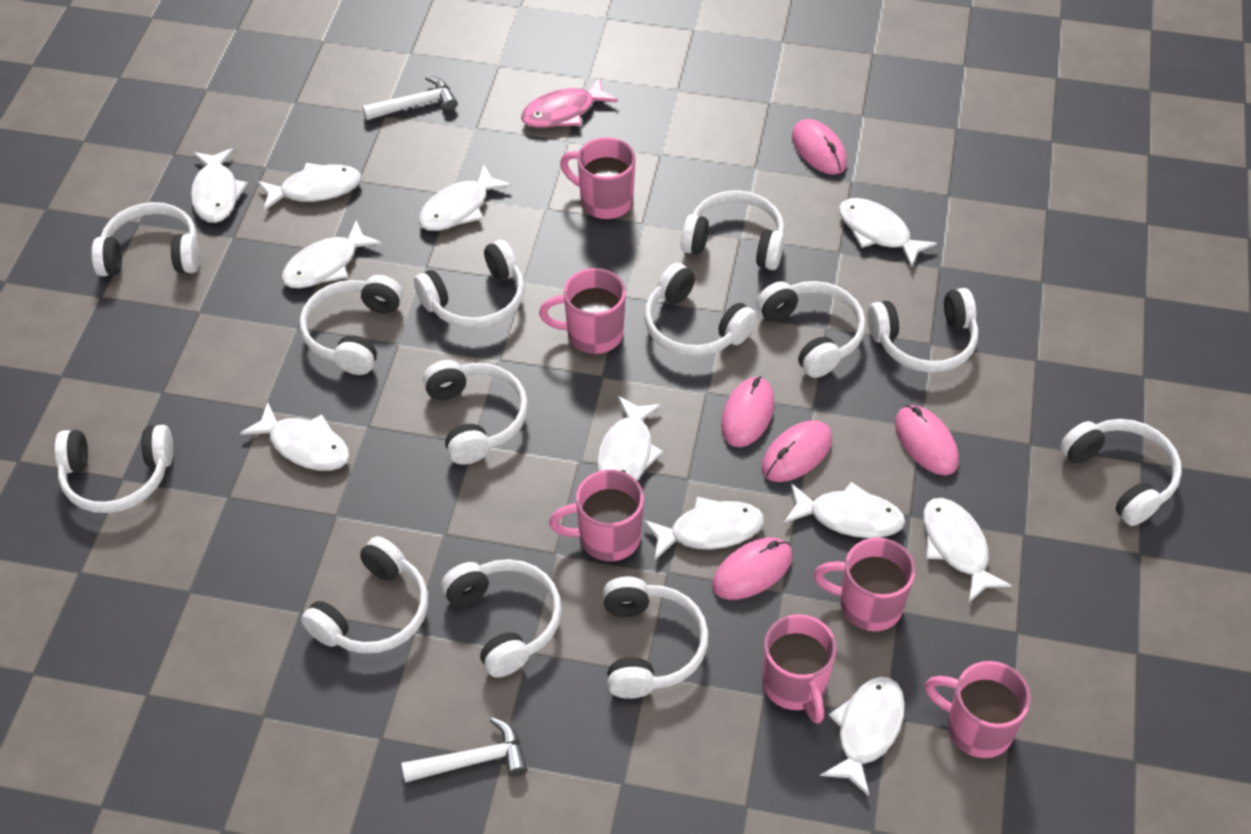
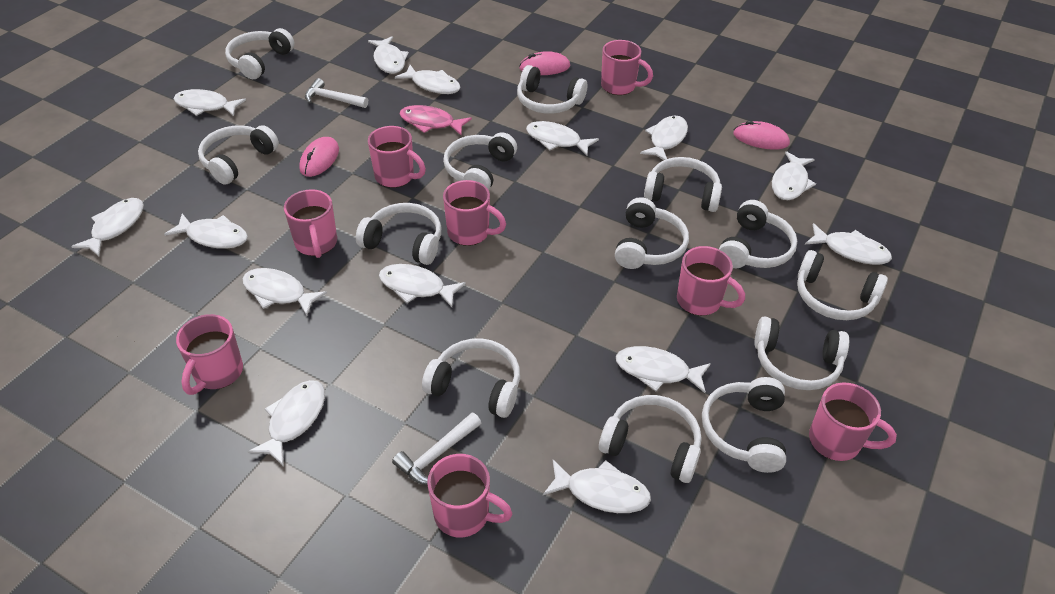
pink mouse: [712,538,792,600] [721,376,774,447] [761,420,832,482] [792,119,847,175] [895,405,959,475] = 5 -> [299,137,339,177] [519,51,570,75] [733,121,790,150] = 3
pink mug: [539,268,626,354] [549,470,644,561] [560,137,636,220] [762,614,837,724] [814,538,915,631] [925,661,1031,758] = 6 -> [176,314,243,395] [284,189,337,258] [368,126,426,188] [427,454,512,538] [443,180,506,246] [601,40,653,95] [677,246,745,316] [809,382,897,461] = 8
white fish: [191,148,248,223] [240,402,350,471] [258,163,362,211] [281,220,382,288] [419,165,512,231] [597,396,663,480] [643,497,764,560] [784,482,905,538] [820,676,905,796] [839,198,937,268] [923,498,1012,602] = 11 -> [71,198,144,256] [164,214,248,249] [174,89,246,116] [242,268,327,316] [248,380,325,465] [368,36,409,74] [379,264,466,307] [395,65,461,94] [526,121,599,156] [543,460,651,513] [616,346,711,393] [640,115,688,160] [772,151,816,200] [805,223,892,265] = 14

